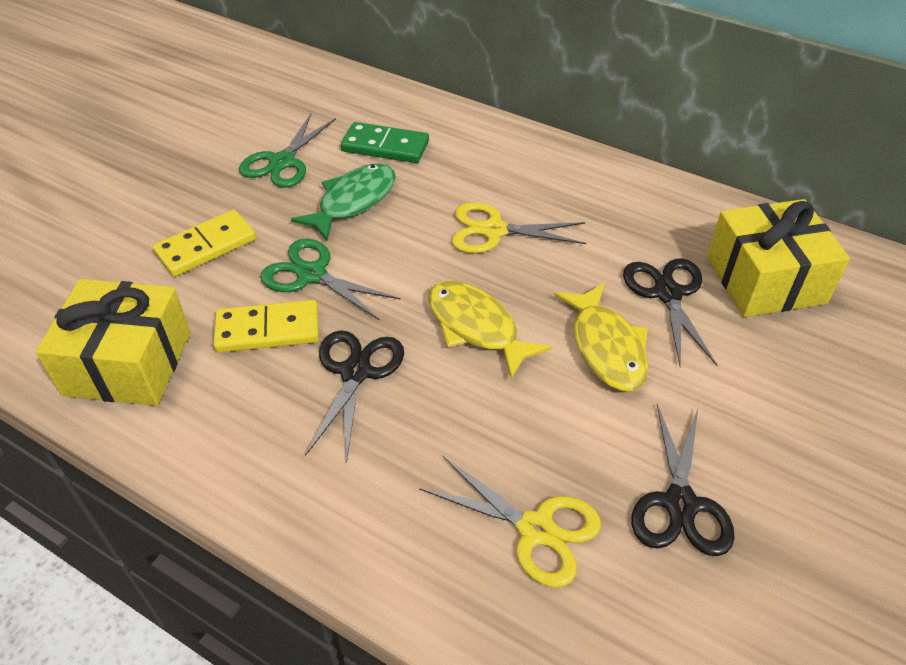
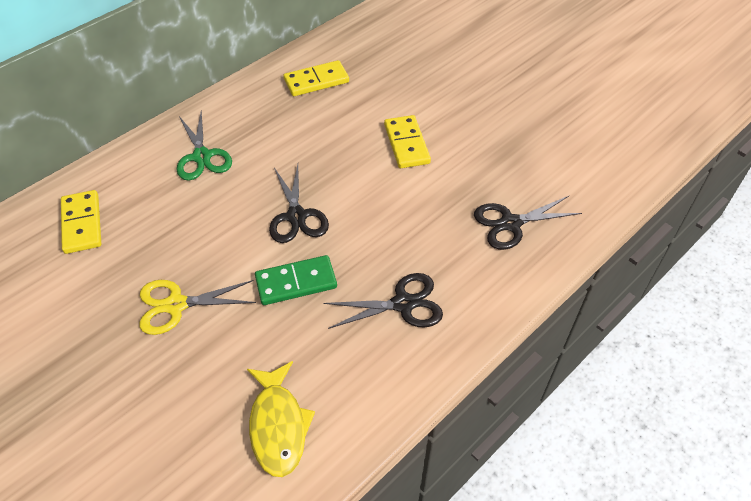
green fish: [291,163,396,241] = 1 -> none = 0
green scissors: [239,114,336,188] [260,239,401,321] = 2 -> [176,110,232,180] = 1
yellow domino: [152,210,256,277] [213,300,319,353] = 2 -> [61,190,101,254] [284,60,349,96] [384,115,431,168] = 3
yellow fish: [428,281,552,379] [554,283,648,391] = 2 -> [247,361,315,477] = 1
yellow gift: [36,279,191,406] [707,199,850,317] = 2 -> none = 0
yellow scissors: [420,456,601,588] [452,202,586,254] = 2 -> [139,280,256,335] = 1

